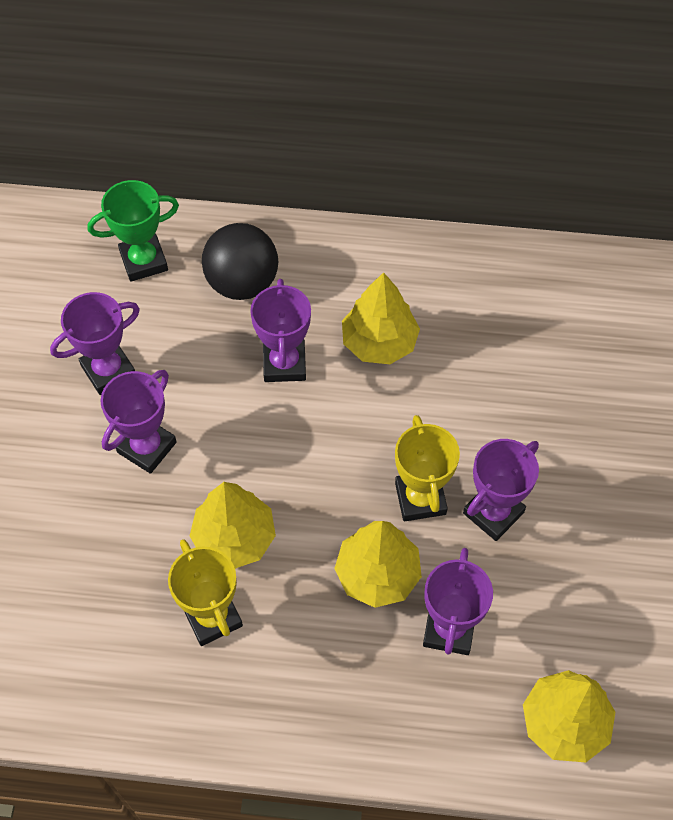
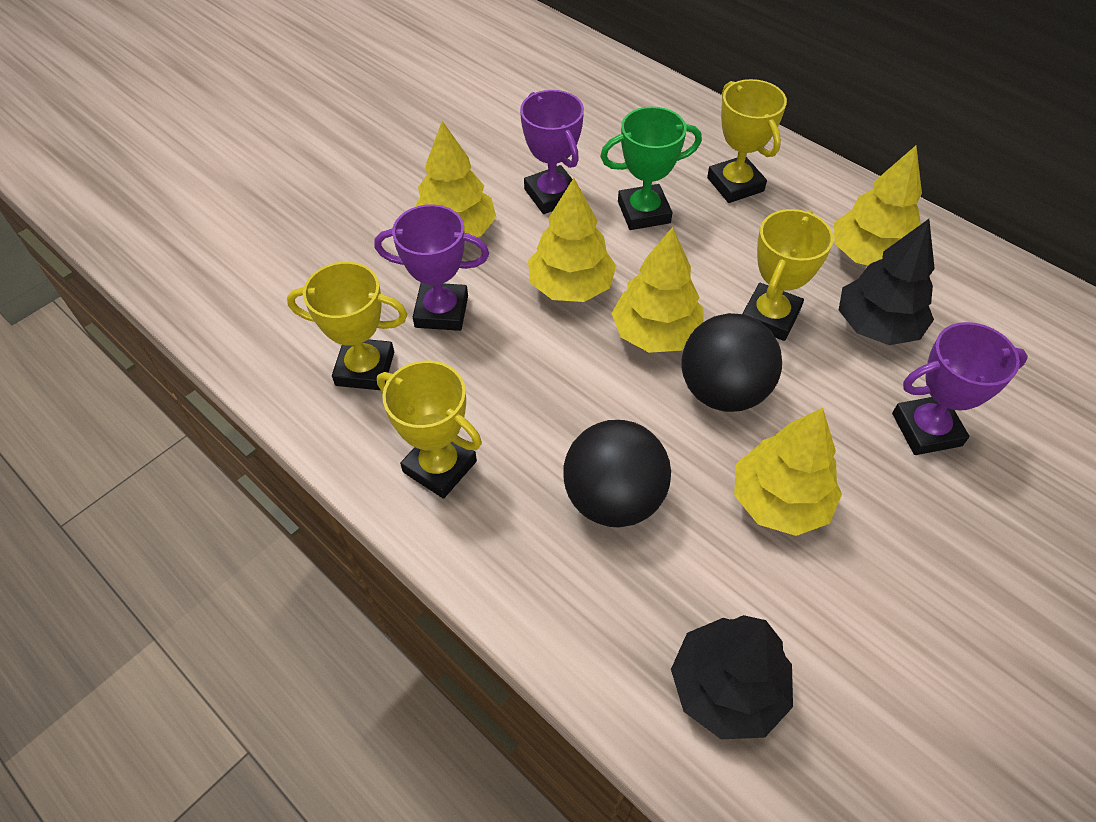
black ball: [202,223,278,300] = 1 -> [563,420,671,527] [681,313,782,412] = 2
black tree: none = 0 -> [671,615,793,739] [839,219,935,345] = 2
purple trophy: [50,292,140,395] [100,370,177,474] [250,279,311,382] [423,548,493,655] [463,439,539,541] = 5 -> [374,204,489,331] [520,90,584,214] [892,322,1028,455] = 3
yellow tree: [190,482,276,569] [334,521,422,608] [342,272,420,364] [523,670,615,762] = 4 -> [416,121,496,237] [528,178,617,302] [611,227,704,353] [734,408,842,536] [834,146,922,266] = 5
yellow trophy: [168,539,243,646] [395,415,460,521] = 2 -> [287,262,407,390] [377,360,482,499] [707,79,787,203] [742,209,833,341] = 4

